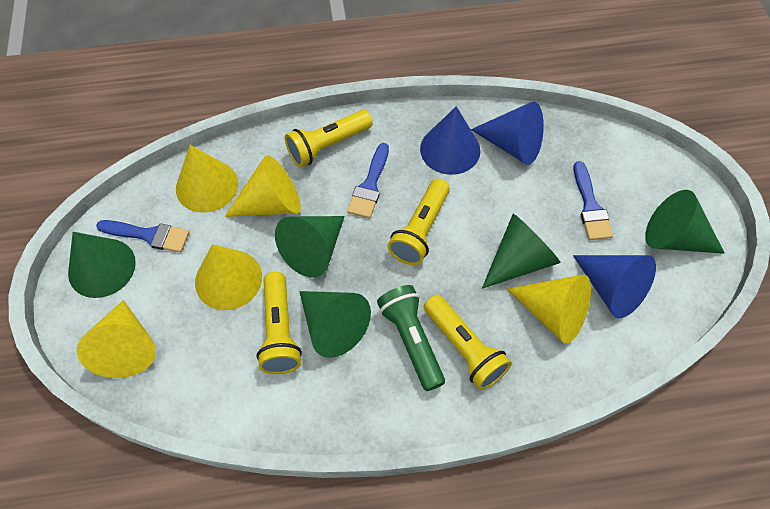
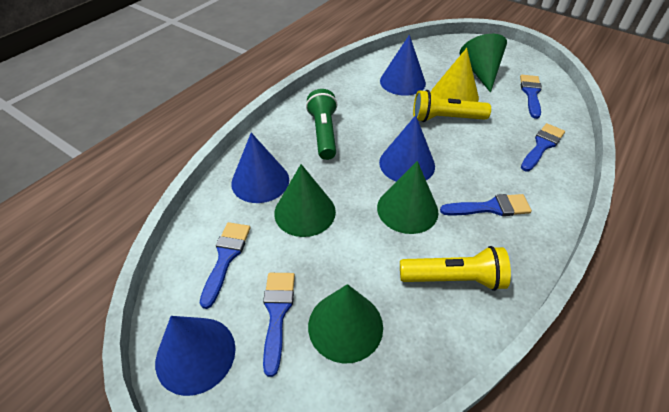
blue brush: [96,220,190,252] [347,143,389,218] [574,161,613,240] = 3 -> [200,222,251,309] [263,273,295,377] [440,194,532,216] [520,75,542,119] [521,123,565,171] = 5
blue cone: [420,106,480,175] [471,102,544,165] [573,255,656,318] = 3 -> [155,316,235,396] [231,133,289,203] [379,115,435,182] [380,35,426,96] = 4
green cone: [68,232,136,298] [275,216,345,278] [299,291,371,358] [482,214,561,289] [645,190,725,254] = 5 -> [274,164,336,237] [308,284,383,364] [377,161,439,234] [460,34,507,93] = 4
yellow cone: [77,300,156,378] [176,145,238,213] [195,244,262,310] [225,155,301,217] [507,275,591,344] = 5 -> [431,48,479,102] = 1
yellow flashlight: [256,272,302,374] [285,110,373,167] [388,179,450,265] [424,294,512,390] = 4 -> [400,246,511,291] [413,90,491,122] = 2

